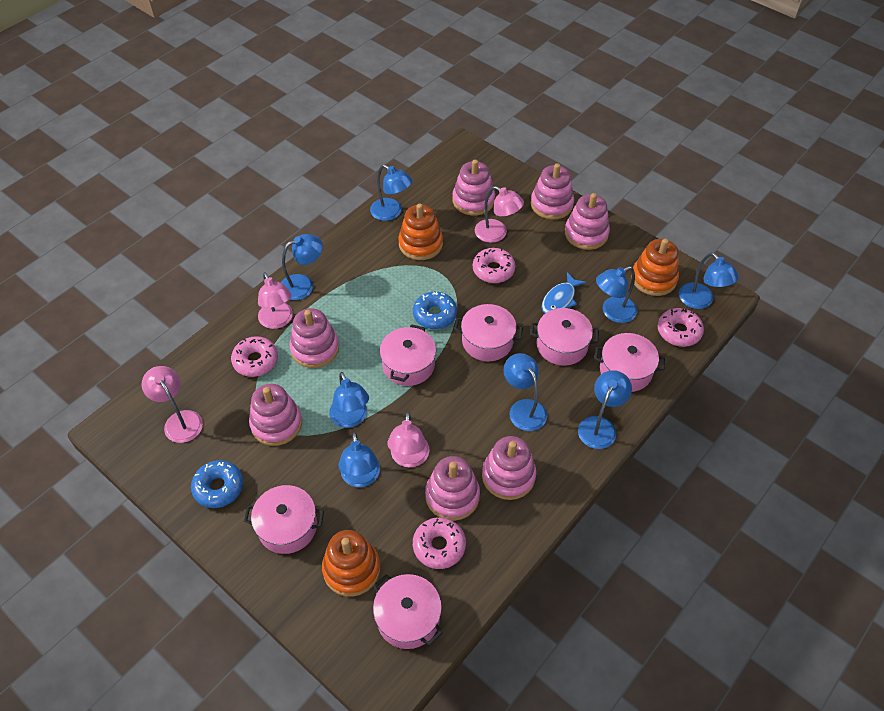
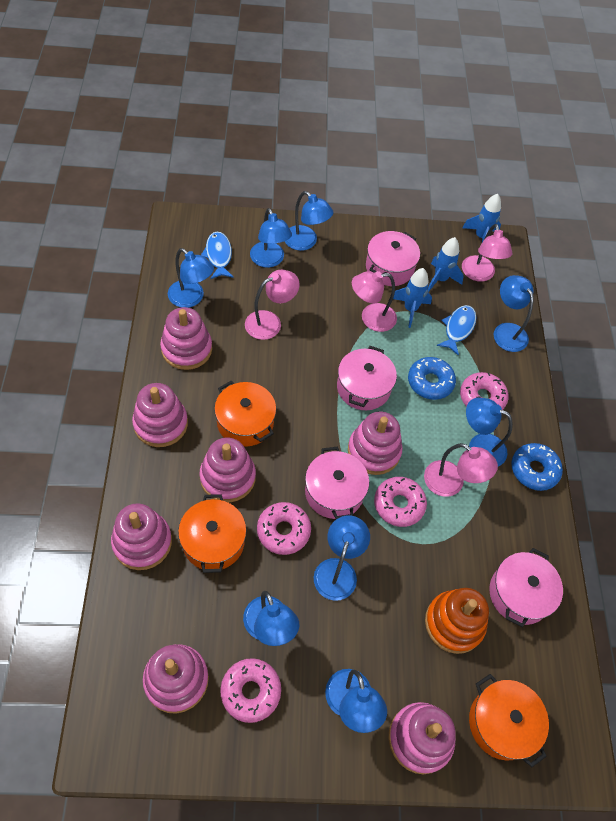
blue fish: [541,272,586,313] = 1 -> [201,232,234,279] [437,305,477,356] = 2
blue rocket: none = 0 -> [393,268,432,328] [427,237,464,292] [462,194,501,242] = 3
orange pot: none = 0 -> [178,494,246,573] [214,381,276,447] [469,674,549,767] = 3
orange stacking toy: [322,530,380,597] [398,204,443,260] [631,239,679,296] = 3 -> [425,588,489,654] = 1
pink pot: [244,485,324,554] [373,574,442,649] [380,324,436,386] [454,304,523,361] [530,308,599,366] [594,333,665,392] = 6 -> [305,446,369,519] [337,346,397,410] [366,231,420,286] [489,548,563,627] = 4

